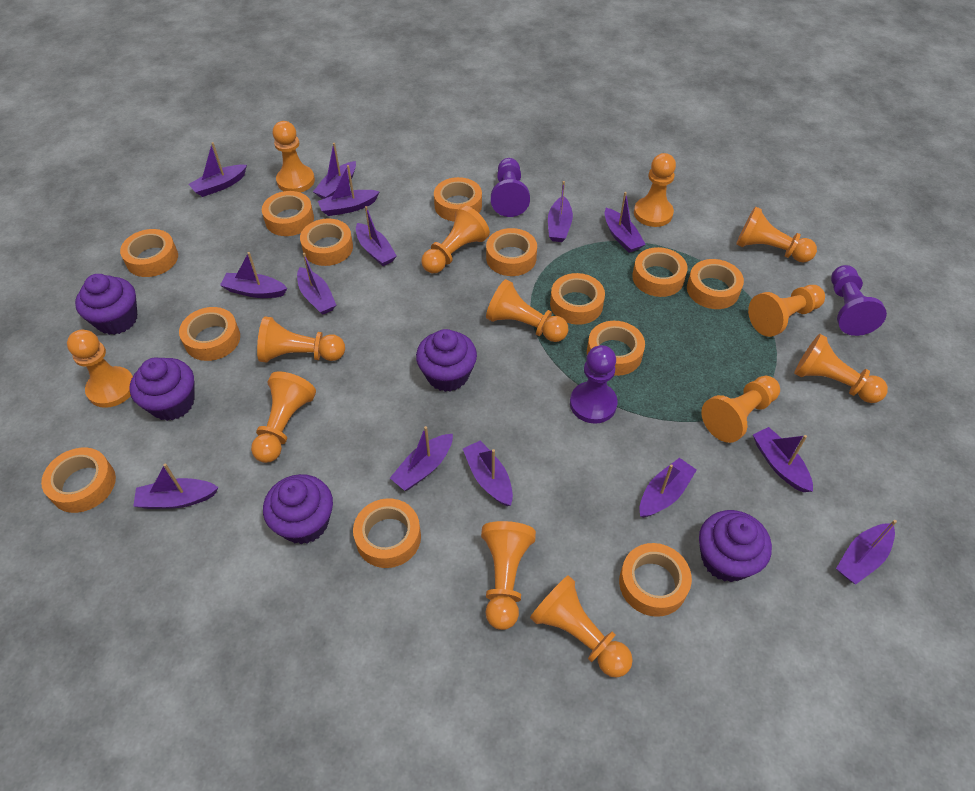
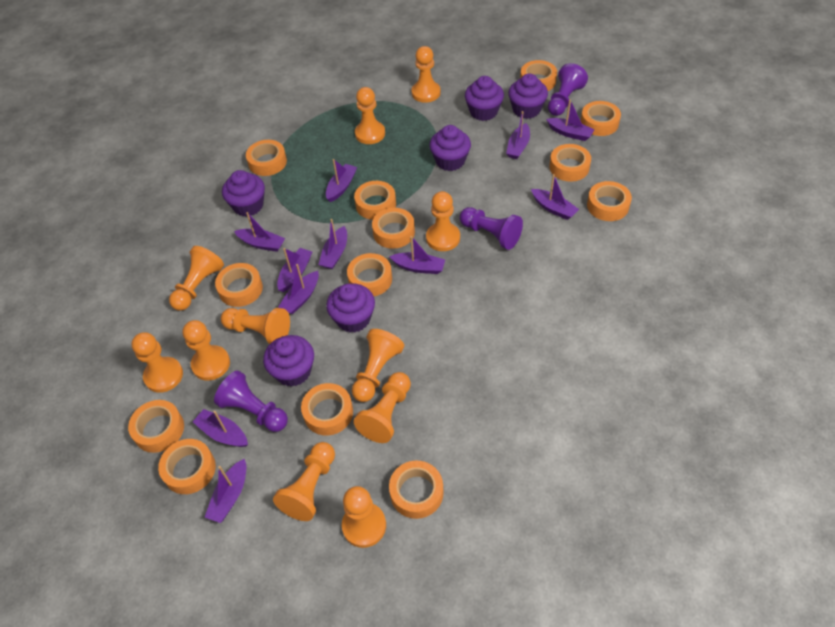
orange pawn: [67,330,133,408] [251,371,316,463] [257,316,345,363] [273,121,315,192] [421,205,490,273] [481,521,536,630] [486,279,569,342] [530,575,633,678] [634,153,676,227] [701,376,780,443] [736,207,817,263] [748,285,825,337] [794,334,888,403] = 13 -> [131,332,183,393] [169,246,224,311] [182,320,230,381] [221,308,290,344] [273,442,335,521] [342,486,386,548] [352,329,405,402] [354,372,411,443] [355,87,385,144] [411,46,441,103] [426,191,460,251] = 11
purple boat: [133,463,219,509] [189,142,247,197] [220,252,287,298] [297,253,336,315] [313,143,356,199] [318,165,379,216] [356,206,397,266] [390,426,453,491] [463,440,513,506] [548,181,573,242] [605,192,646,253] [640,458,697,518] [753,427,813,492] [836,520,897,584] = 14 -> [193,409,248,447] [204,458,246,523] [234,212,285,252] [277,248,312,292] [278,264,319,314] [318,219,347,269] [326,159,357,202] [389,236,445,274] [506,111,530,159] [531,174,579,220] [546,99,595,141] = 11
purple cupcake: [75,274,137,335] [130,357,194,421] [263,474,333,544] [416,329,477,392] [699,510,772,582] = 5 -> [222,170,265,217] [263,335,314,387] [326,283,375,333] [429,125,471,171] [465,76,504,121] [508,74,548,119] = 6

